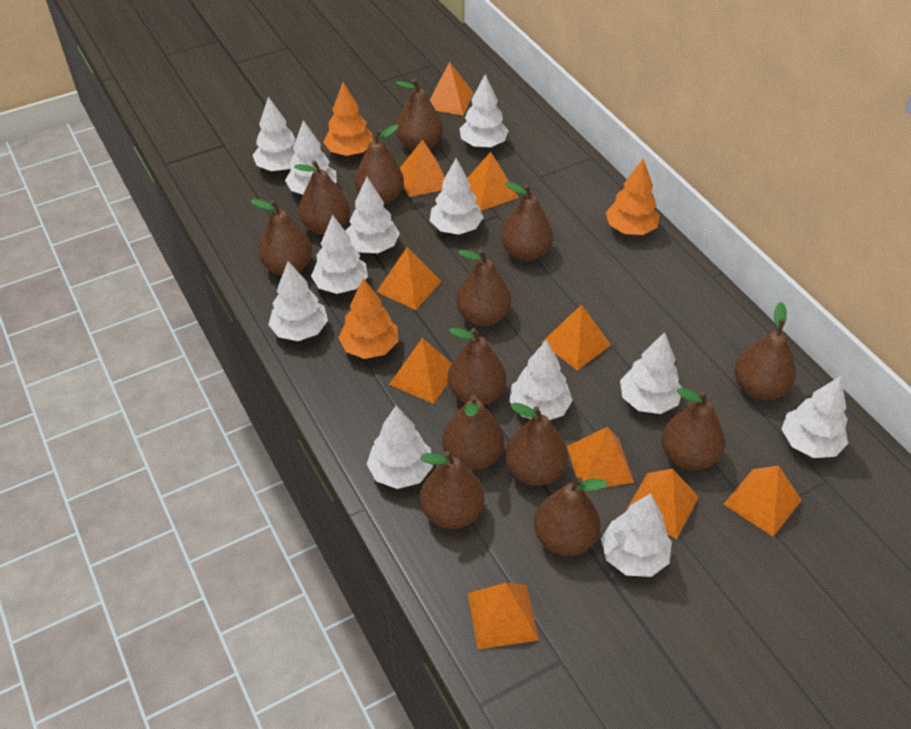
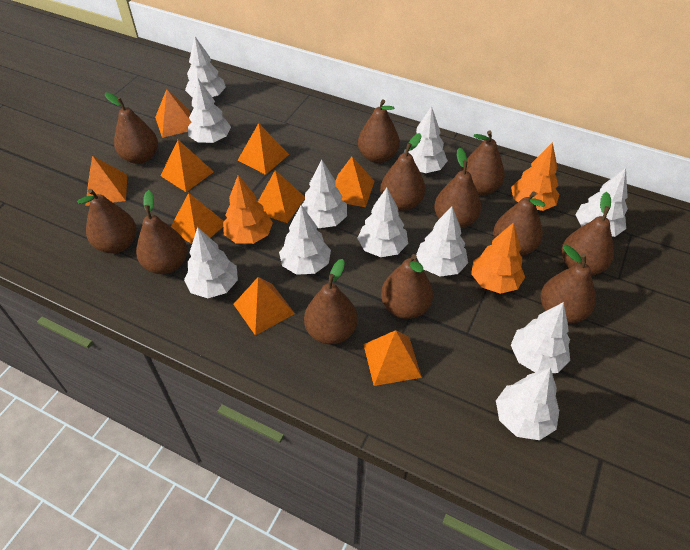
brown pear: [250,199,312,276] [294,160,350,235] [355,124,404,204] [396,79,443,151] [420,451,484,529] [442,395,504,470] [448,328,506,405] [456,249,511,326] [501,182,553,261] [505,403,568,486] [534,477,607,556] [661,388,725,470] [735,302,795,400] = 13 -> [77,189,137,253] [105,92,158,164] [136,190,187,274] [304,259,358,344] [358,99,400,163] [380,133,425,211] [381,254,433,319] [434,147,481,228] [460,130,505,196] [493,191,545,256] [541,245,596,323] [562,192,614,276] = 12
orange pyramid: [377,247,442,310] [389,338,452,404] [400,139,445,197] [430,61,474,116] [467,152,519,211] [468,583,539,649] [541,304,611,371] [567,427,634,491] [625,469,699,539] [724,466,802,537] = 10 -> [86,156,127,206] [155,89,191,138] [161,140,214,192] [171,193,224,244] [234,277,295,335] [238,123,289,175] [258,170,305,223] [335,157,375,207] [363,330,422,386] = 9
white tree: [252,97,296,171] [268,261,328,341] [285,120,337,195] [311,214,368,294] [345,177,400,253] [367,405,433,489] [430,158,484,235] [459,74,509,148] [509,340,573,420] [601,493,672,577] [620,332,682,414] [782,376,848,458] = 12 -> [184,227,238,298] [185,37,226,97] [188,79,231,143] [279,205,331,275] [302,159,347,228] [357,188,408,257] [404,106,448,173] [416,206,468,277] [496,368,559,440] [511,302,570,373] [575,168,628,237] = 11

